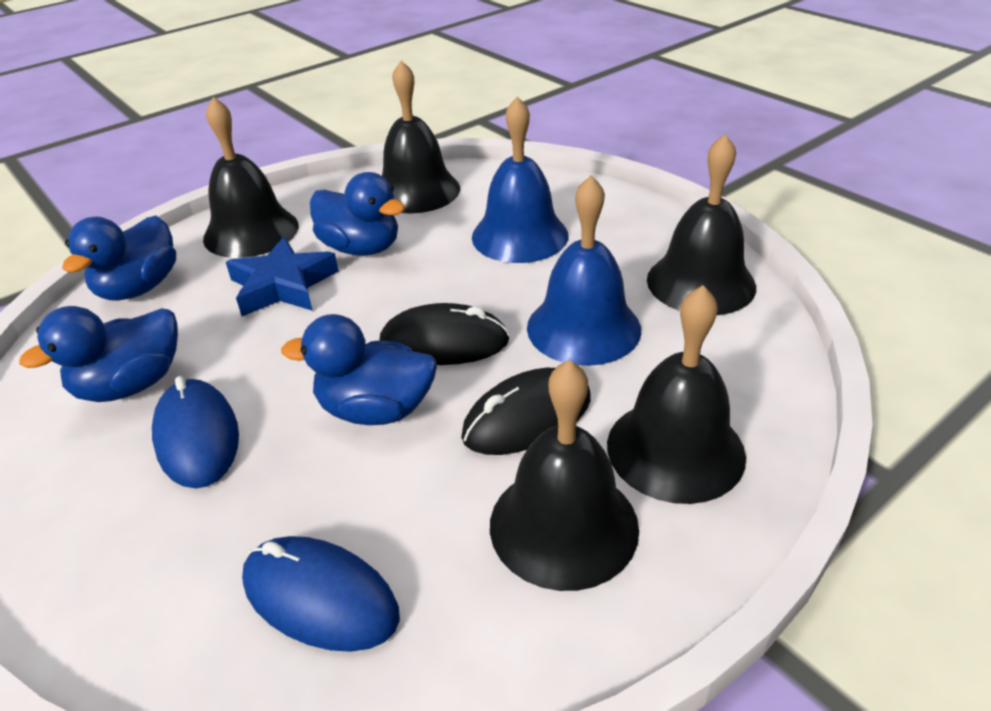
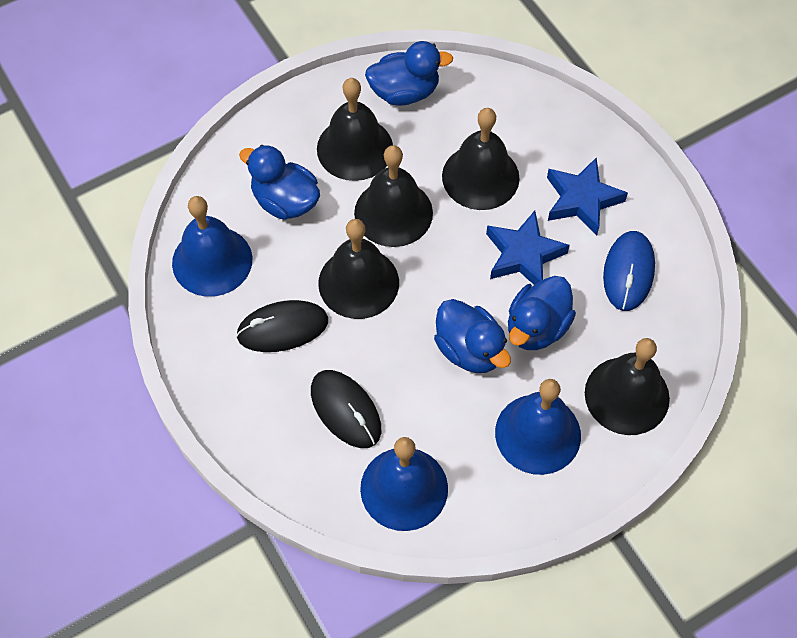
blue bell: [472,96,568,263] [527,175,641,366] = 2 -> [172,196,252,297] [360,437,448,531] [495,379,581,475] = 3
blue mouse: [152,376,239,488] [242,536,400,652] = 2 -> [603,231,655,311] = 1
blue star: [226,237,338,316] = 1 -> [486,211,570,285] [547,157,628,236] = 2

